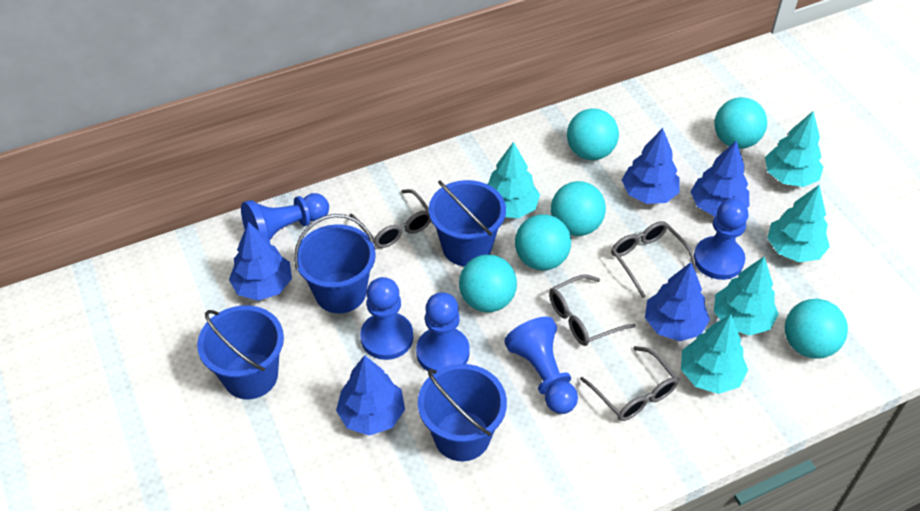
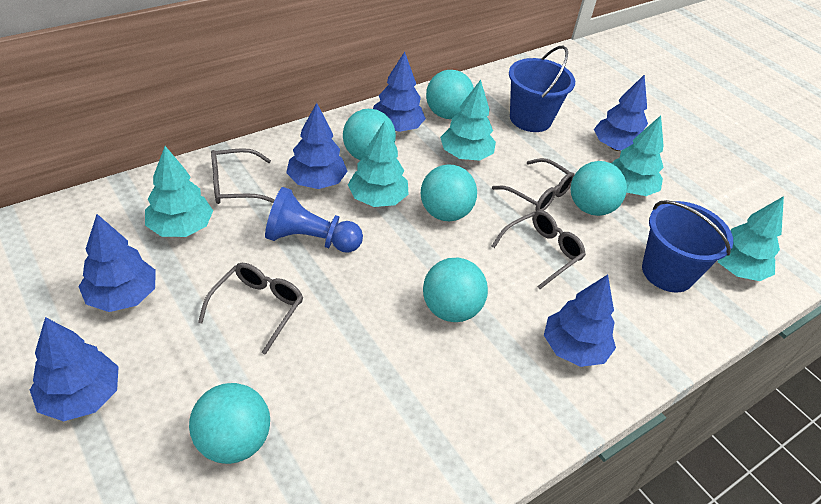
blue bucket: [197,305,284,399] [294,214,376,313] [418,364,507,461] [429,180,506,266] = 4 -> [509,45,575,132] [642,200,733,292] = 2
blue pawn: [241,193,329,240] [360,277,413,360] [416,292,470,371] [504,317,578,414] [694,199,748,280] = 5 -> [265,187,363,253] = 1
blue tree: [229,222,292,301] [336,355,405,436] [622,128,680,204] [645,262,710,341] [691,141,749,216] = 5 -> [30,317,119,422] [78,214,156,312] [286,103,348,189] [373,52,426,132] [544,274,616,367] [594,74,648,151] = 6

